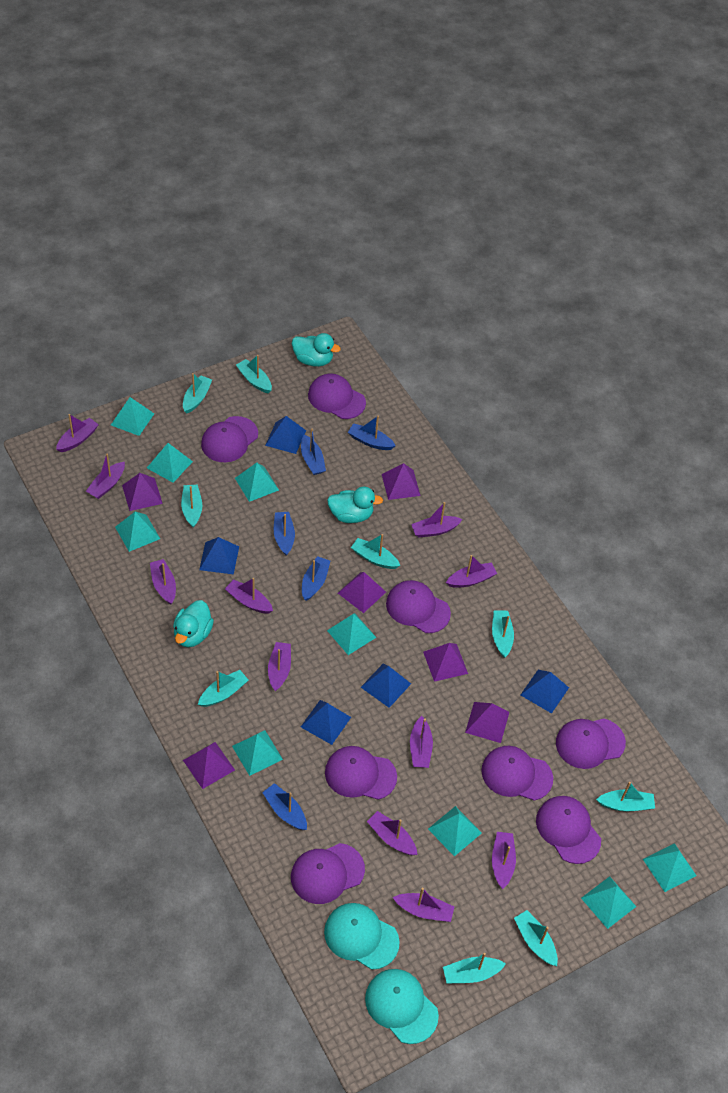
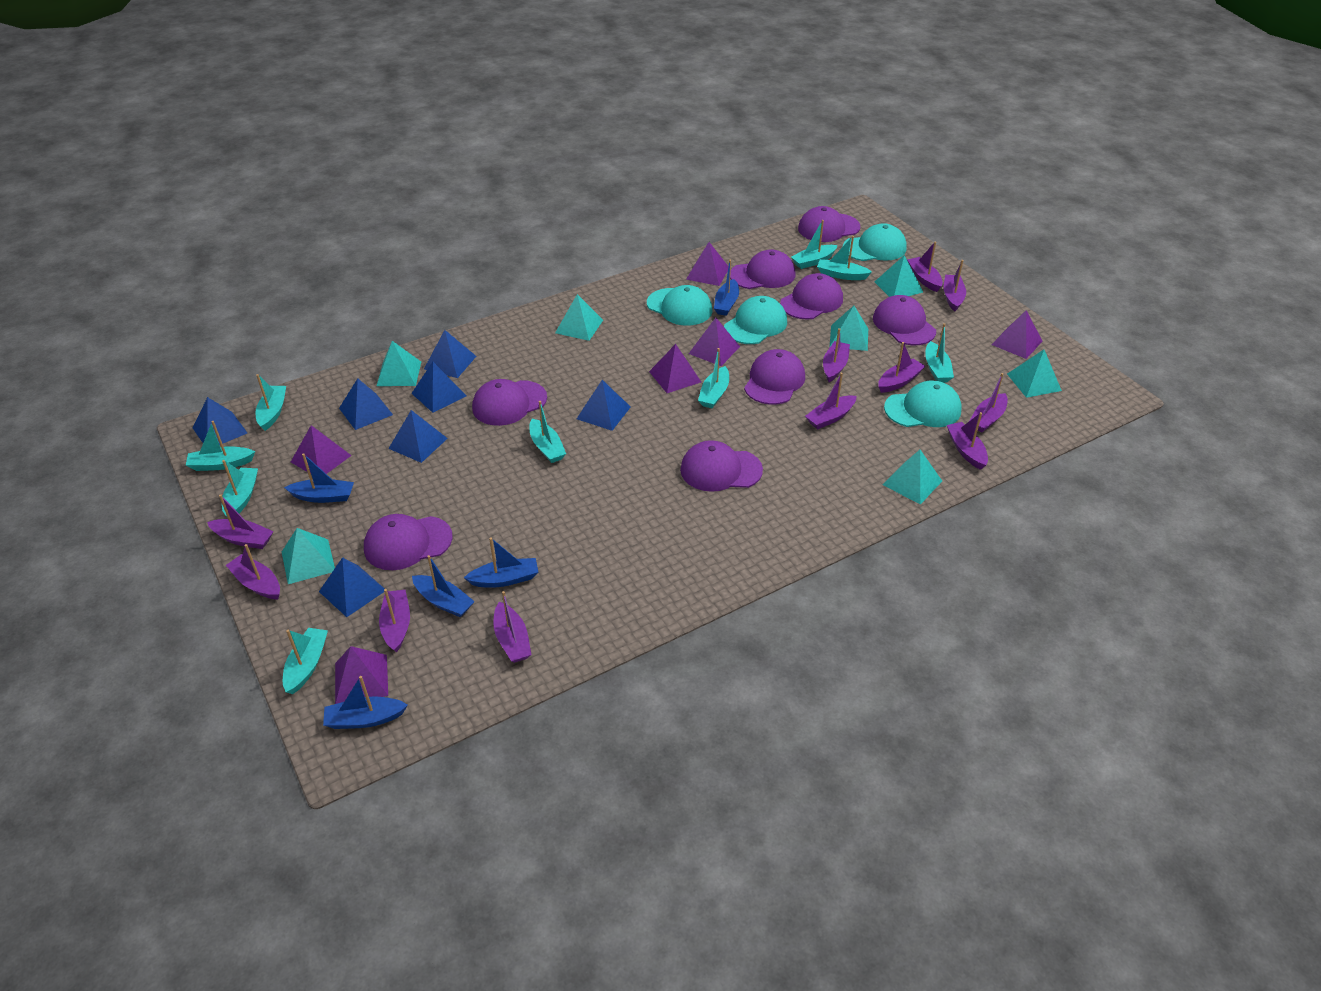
blue pyramid: [199,537,239,575] [265,416,306,454] [301,700,351,745] [361,664,411,708] [521,670,569,714] = 5 -> [193,397,247,445] [319,557,385,617] [339,378,393,430] [388,410,448,463] [411,362,466,413] [424,330,476,378] [577,380,631,431] = 7
turquoise cap: [324,903,400,970] [365,969,439,1044] = 2 -> [647,285,713,326] [724,296,787,344] [843,223,907,261] [884,380,962,427] = 4
turquoise duck: [173,600,214,647] [292,333,341,367] [327,487,383,523] = 3 -> none = 0
turquoise pyramid: [111,397,154,436] [115,511,160,552] [147,443,193,483] [232,730,283,776] [235,463,279,502] [327,613,377,655] [428,806,482,856] [581,876,637,929] [643,843,697,892] = 9 -> [282,528,335,584] [377,341,421,386] [555,294,603,341] [830,306,868,351] [875,255,923,297] [883,450,942,505] [1007,350,1062,398] = 7

